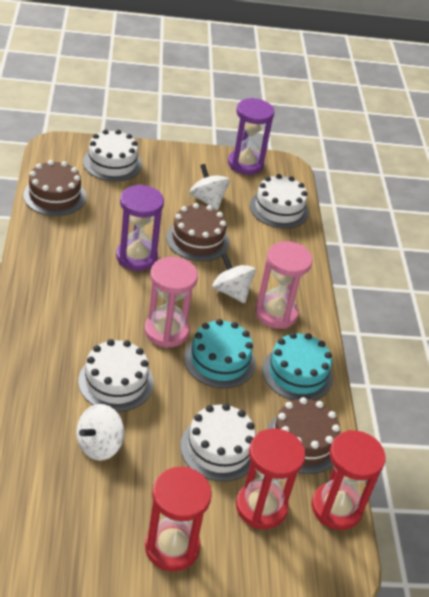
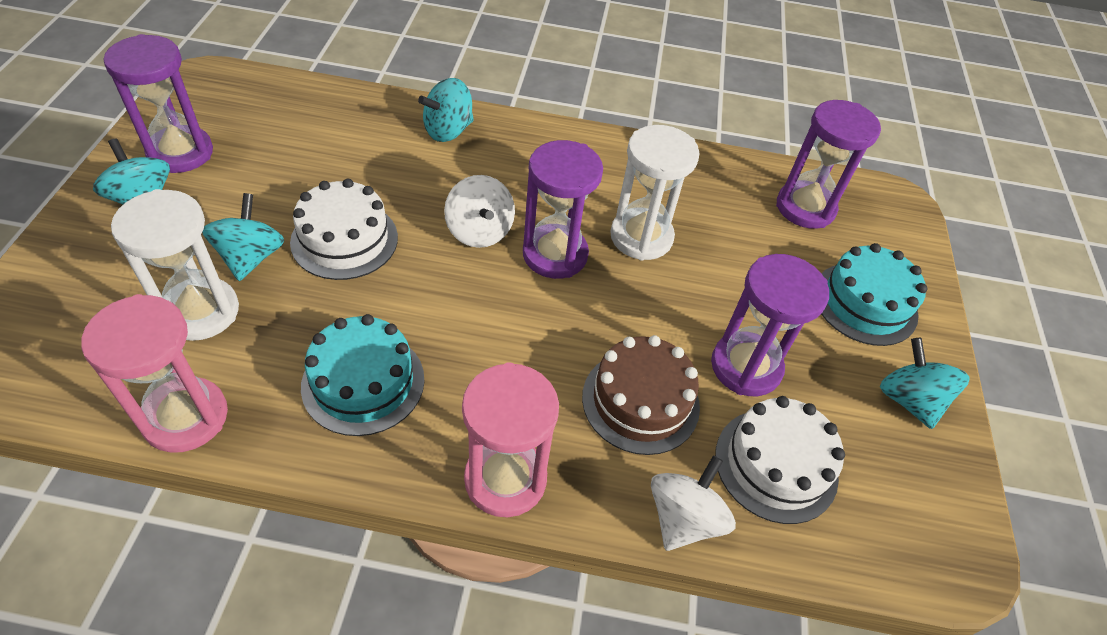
brown cake: [23,160,86,216] [166,203,229,261] [267,397,340,474] = 3 -> [582,335,700,455] = 1
purple hourglass: [116,184,164,271] [228,98,274,175] = 2 -> [104,34,213,173] [523,140,603,279] [711,254,829,396] [776,100,881,229] = 4
red hourglass: [145,467,212,571] [236,428,305,529] [312,430,386,530] = 3 -> none = 0
turquoise spinning top: none = 0 -> [93,138,170,205] [202,193,284,281] [418,78,474,142] [880,338,970,429] = 4
white cake: [78,339,154,412] [83,129,142,181] [180,403,256,481] [250,174,309,228] = 4 -> [290,179,398,280] [715,396,845,524] = 2
white hourglass: none = 0 -> [111,189,239,341] [610,125,699,261] = 2
white spinning top: [76,404,124,461] [190,164,230,210] [212,253,256,303] = 3 -> [444,175,515,248] [651,455,736,551] = 2

